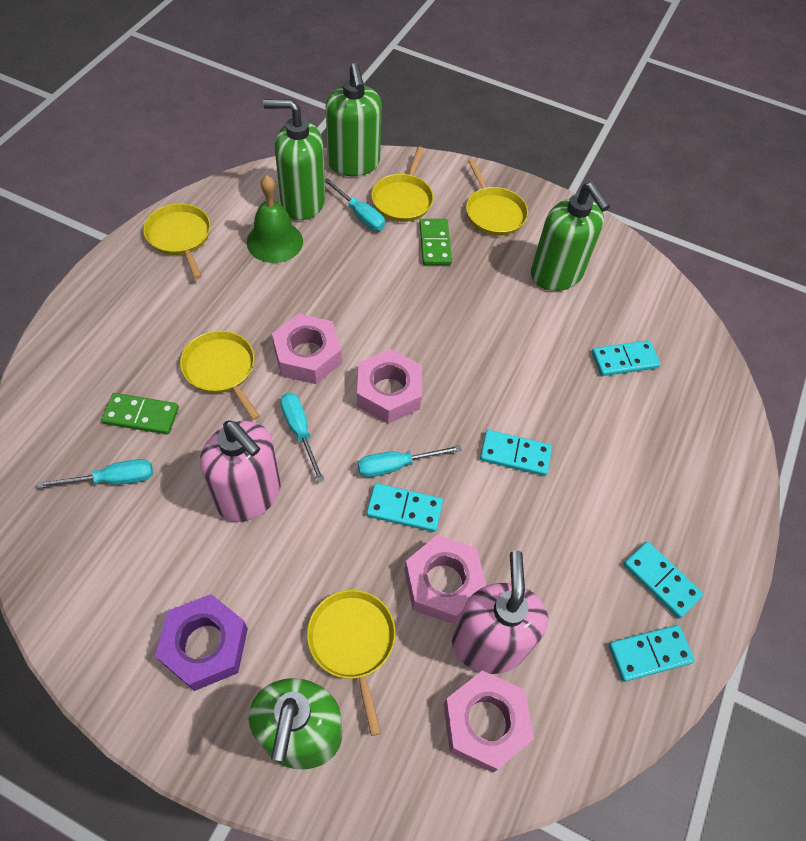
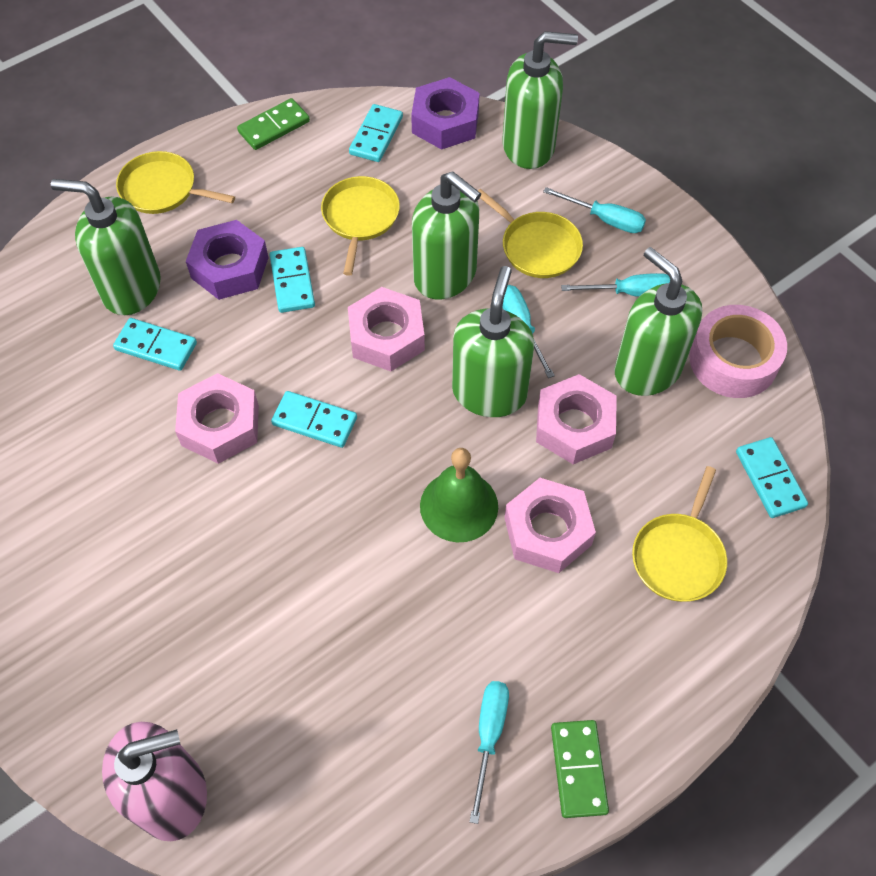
green soap dispenser: [248,678,342,770] [263,99,325,220] [326,63,382,176] [531,182,610,291] = 4 -> [51,179,161,315] [412,171,481,300] [452,266,534,417] [502,31,578,169] [614,247,702,396] = 5
pink soap dispenser: [200,420,281,522] [452,550,548,674] = 2 -> [102,722,207,841] = 1
pink tape: none = 0 -> [689,305,787,398] = 1
purple nut: [155,594,248,691] = 1 -> [186,220,269,300] [411,77,480,150] = 2
yellow pan: [143,203,211,279] [180,331,260,420] [307,590,395,736] [371,147,434,222] [466,159,528,236] = 5 -> [116,151,235,214] [321,176,400,276] [478,189,583,278] [632,466,727,602] = 4

